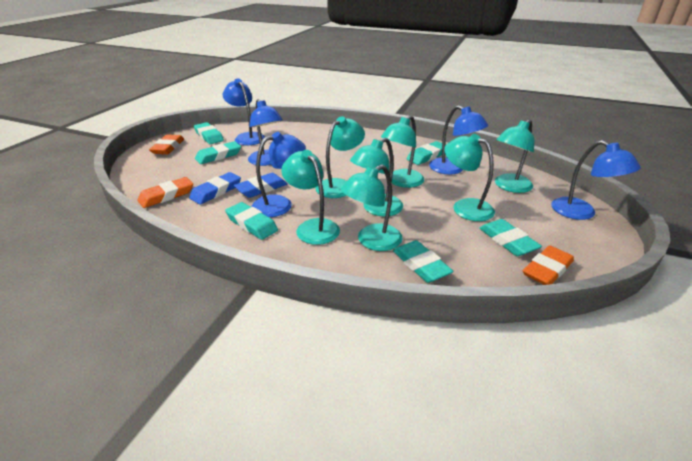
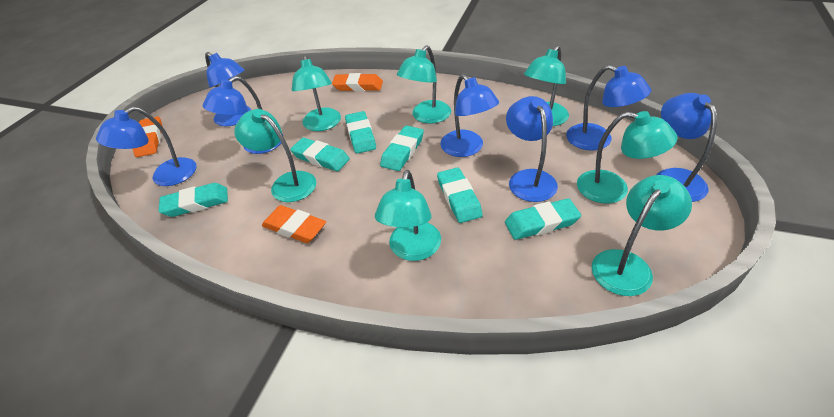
blue eraser: [189,172,241,204] [234,173,288,198] = 2 -> none = 0
blue lamp: [223,78,265,145] [248,99,283,166] [252,132,306,217] [429,105,488,175] [551,140,641,220] = 5 -> [96,107,196,186] [203,76,283,154] [205,52,251,126] [440,74,499,157] [506,96,558,202] [566,65,651,151] [657,93,717,202] = 7

